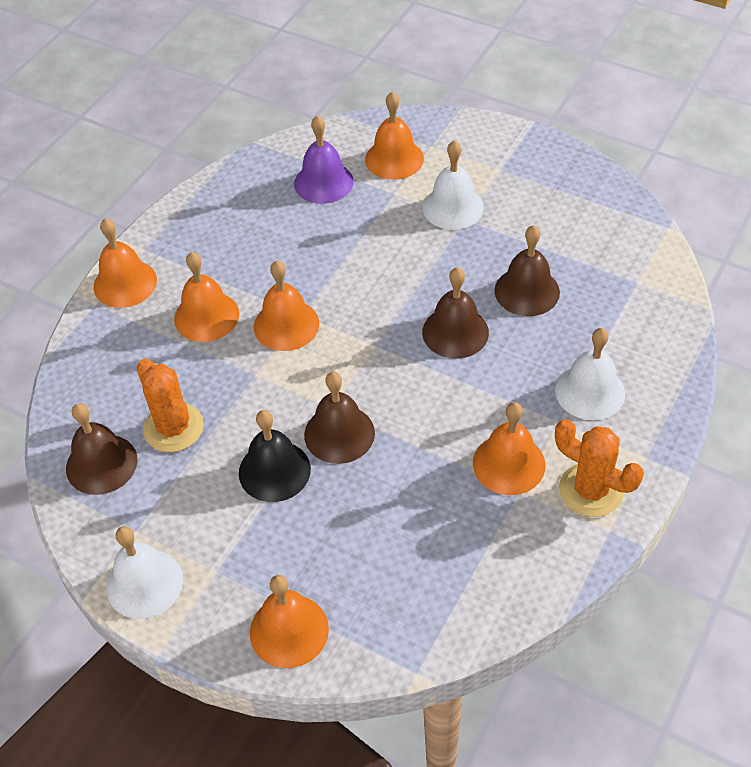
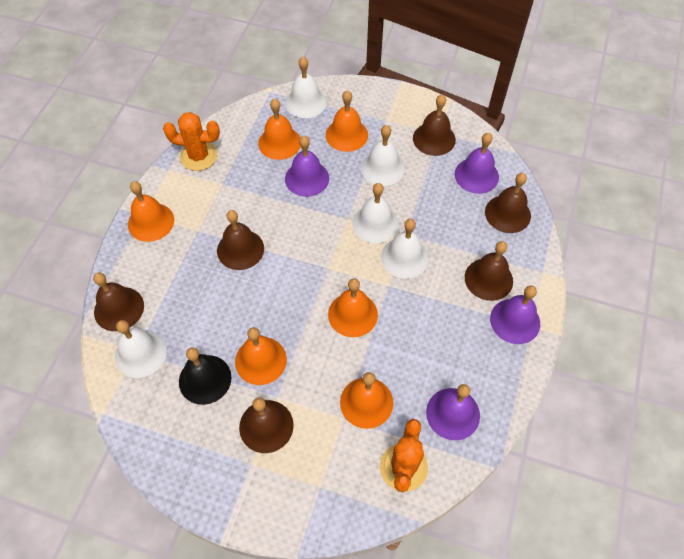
brown bell: [66,403,137,495] [304,372,375,464] [422,267,489,359] [495,225,560,316] = 4 -> [93,272,144,331] [217,210,264,270] [239,397,294,453] [413,95,456,156] [465,241,513,301] [485,173,531,233] = 6
purple bell: [294,116,354,204] = 1 -> [285,136,329,197] [426,384,480,440] [455,133,499,194] [490,285,540,344] = 4
white bell: [107,526,183,619] [422,140,484,230] [555,328,625,420] = 3 -> [115,320,167,378] [285,57,327,118] [352,183,399,243] [361,125,405,186] [381,219,429,279] = 5

